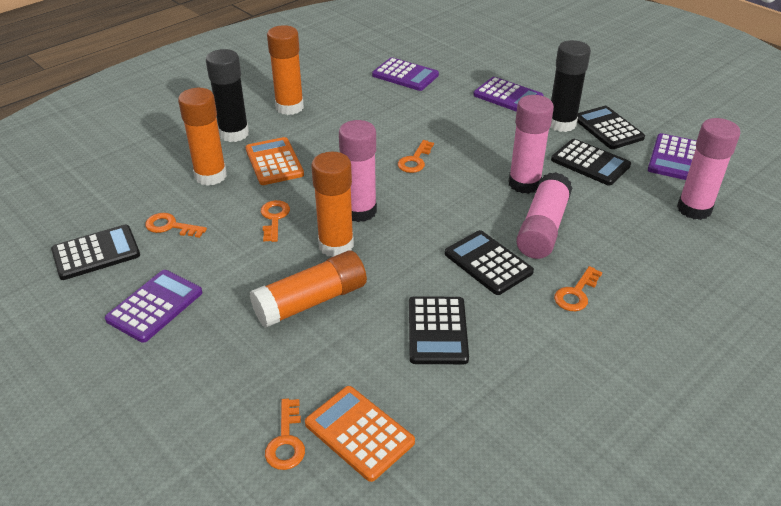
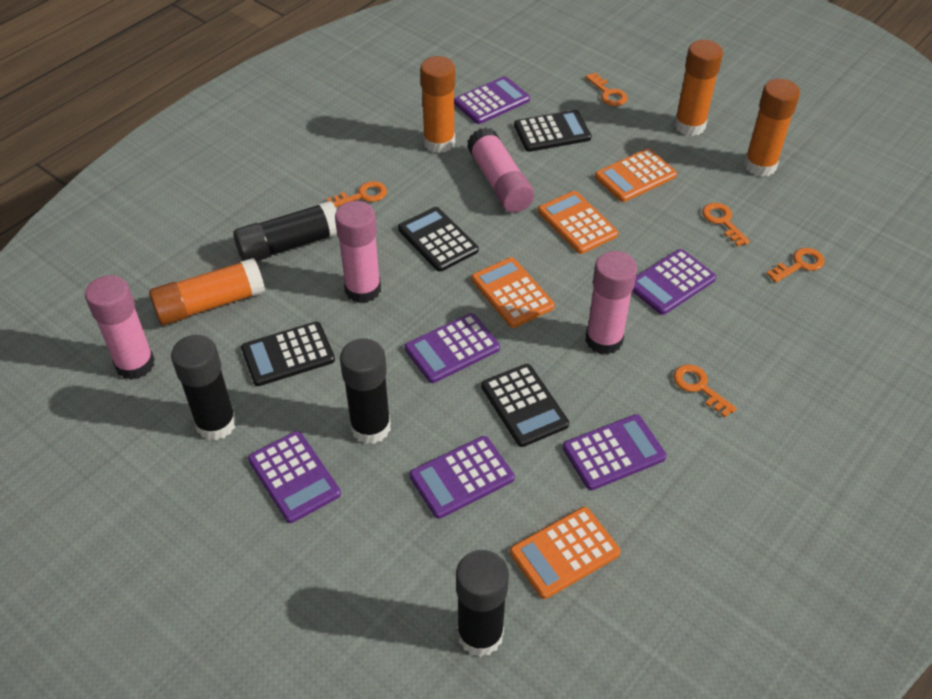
black calculator: [51,225,140,280] [409,296,469,364] [445,230,534,295] [551,139,631,186] [577,106,645,149] = 5 -> [241,321,335,386] [398,207,478,272] [481,364,569,447] [514,110,591,152] = 4
black glue stick: [206,49,249,142] [550,40,591,132] = 2 -> [171,335,237,440] [233,201,337,261] [340,338,391,444] [456,550,509,657] = 4
orange calculator: [245,137,304,185] [305,386,415,482] = 2 -> [471,257,555,328] [510,507,621,599] [538,191,618,254] [595,148,677,202] = 4
purple calculator: [105,270,202,343] [372,57,439,91] [473,77,544,112] [648,133,697,180] = 4 -> [248,431,341,523] [405,313,500,383] [409,436,515,519] [454,76,530,124] [563,414,666,490] [632,249,716,315] = 6

